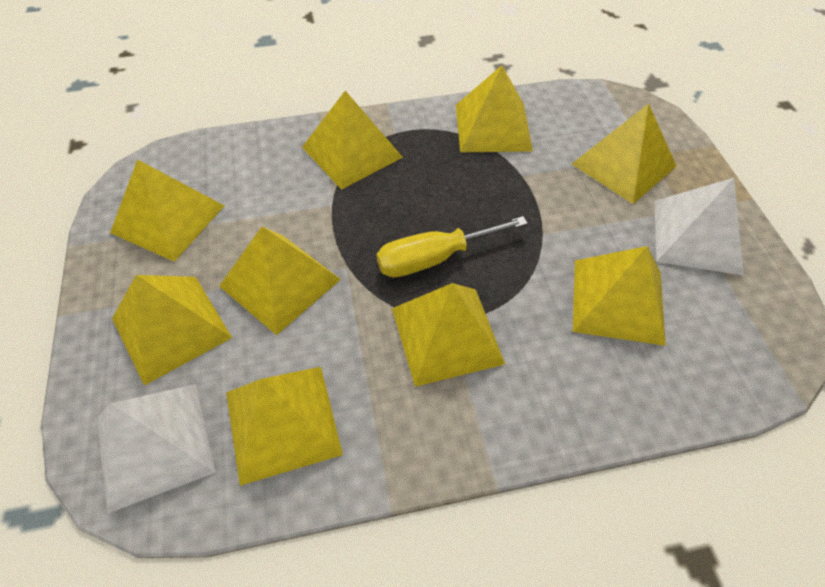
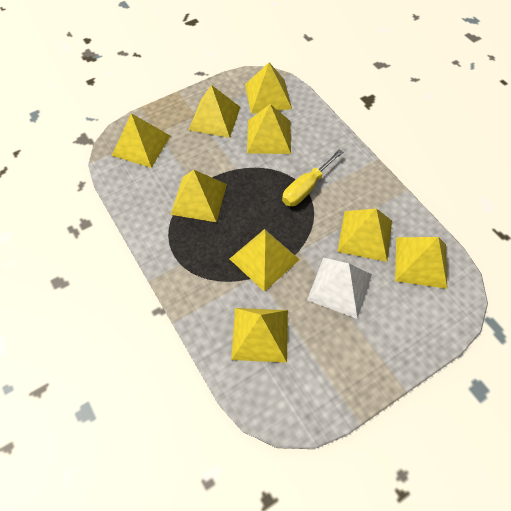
white pyramid: [96,384,216,514] [655,178,744,276] = 2 -> [307,257,372,319] = 1

